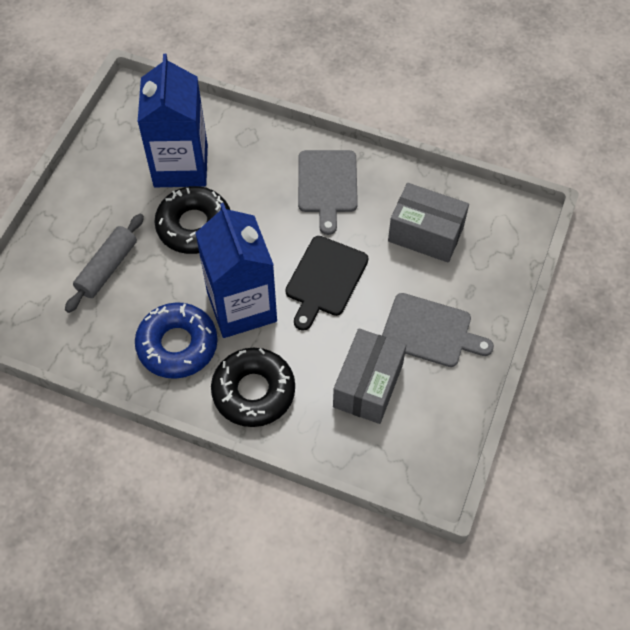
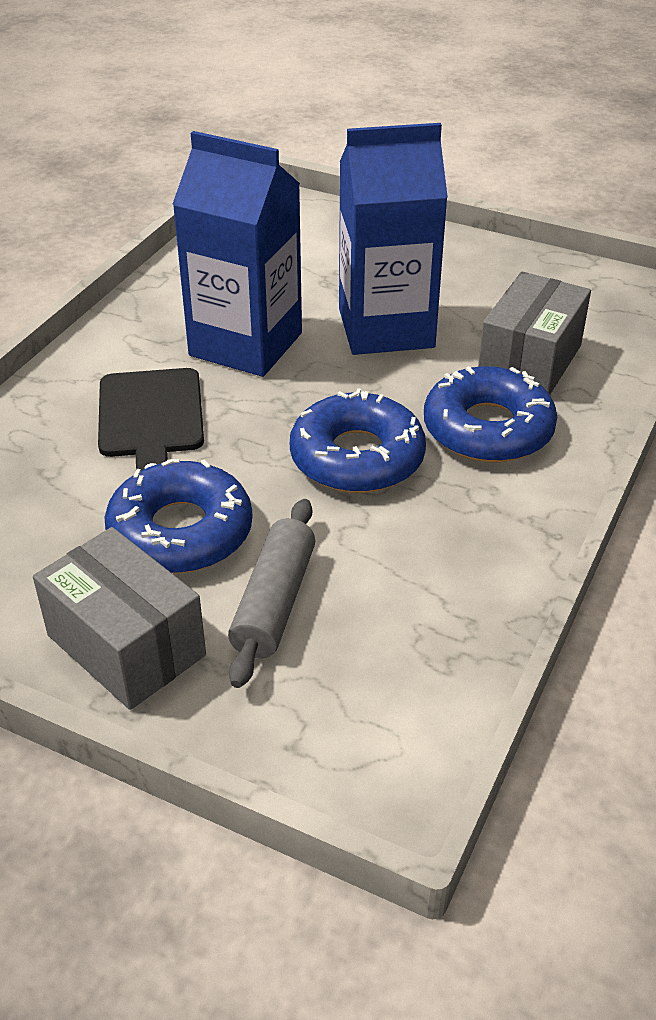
black donut: [154,186,230,254] [211,348,295,427] = 2 -> none = 0
blue donut: [135,302,218,379] = 1 -> [105,459,253,573] [290,388,426,493] [424,366,557,463] = 3
grey cutting board: [298,150,358,235] [382,293,494,367] = 2 -> none = 0

